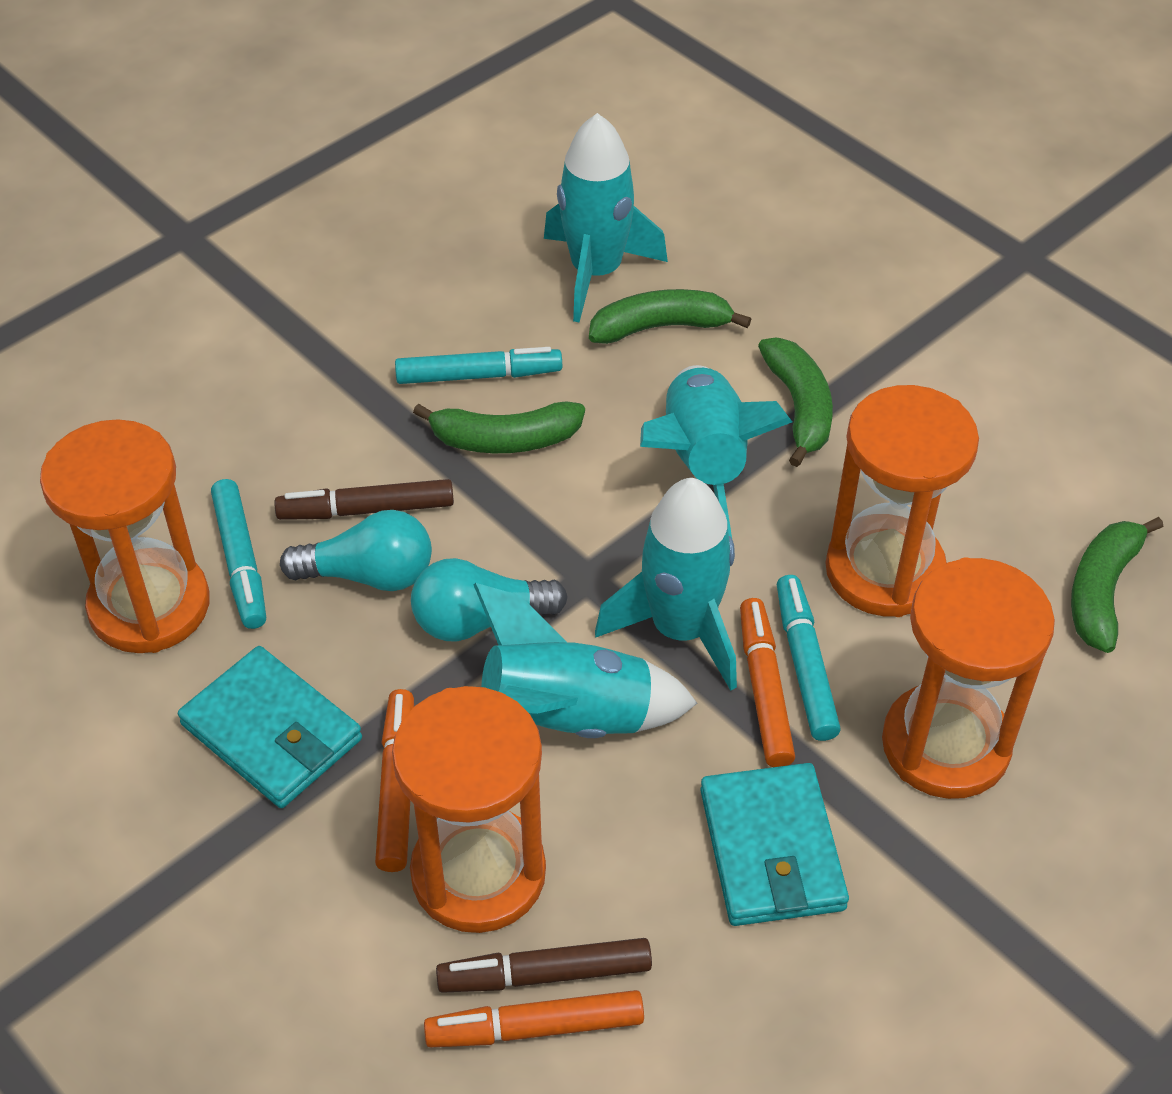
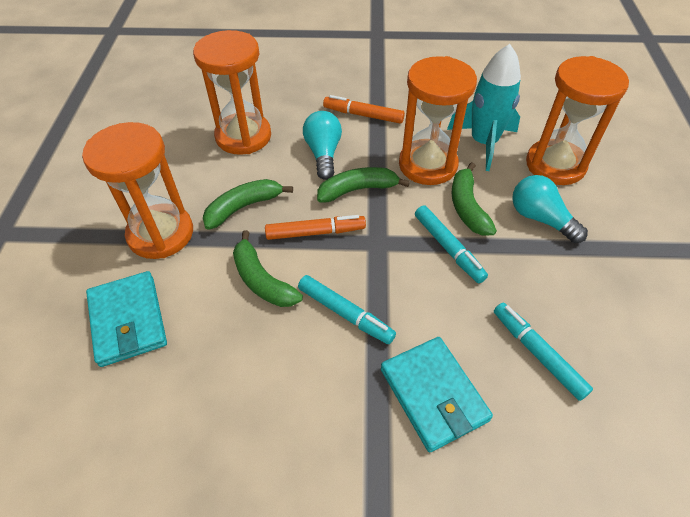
brown marker: [274,479,454,520] [436,938,652,993] = 2 -> none = 0
orange marker: [375,689,414,872] [424,990,644,1048] [740,598,795,767] = 3 -> [265,215,366,240] [323,95,405,124] = 2
turquoise rocket: [473,583,698,738] [544,113,668,322] [595,478,737,690] [640,365,792,538] = 4 -> [447,44,521,171] = 1

